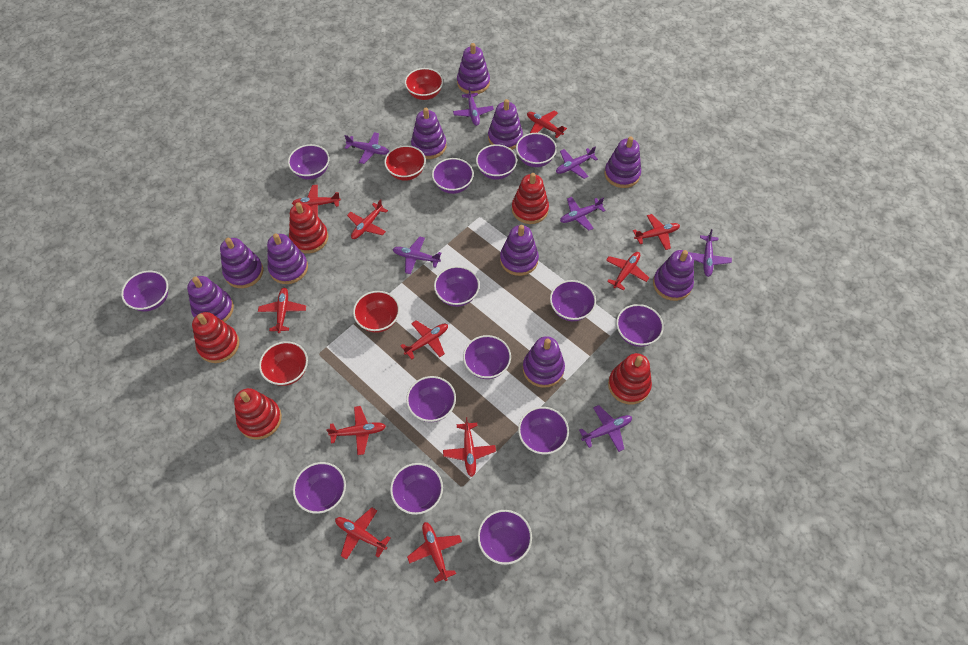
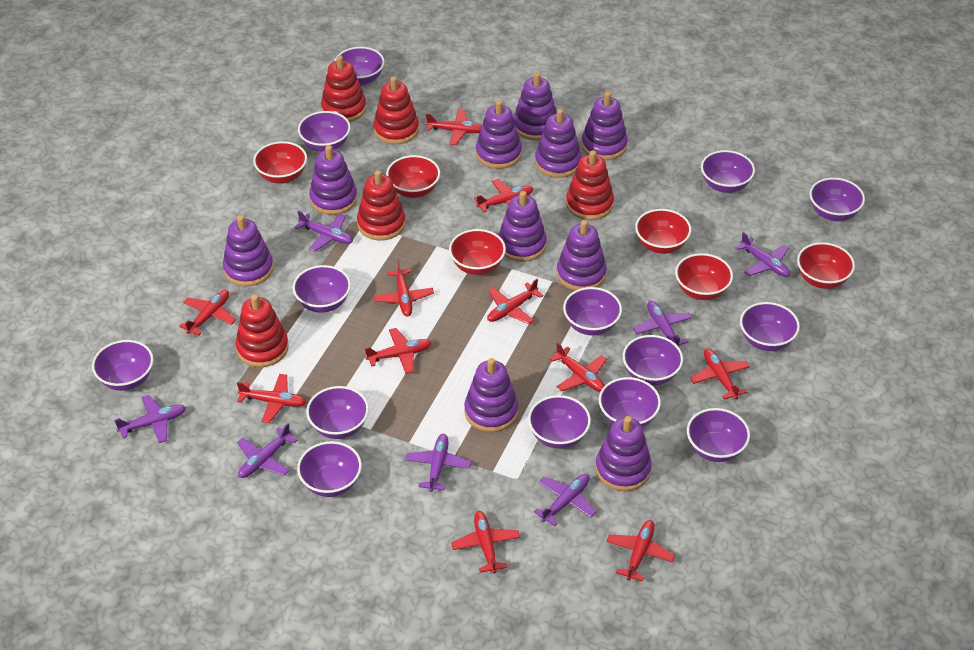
red bowl: [259,341,308,386] [353,291,400,333] [384,145,426,181] [405,68,443,100] = 4 -> [253,141,307,184] [386,155,440,198] [449,229,506,275] [635,209,691,254] [675,253,733,300] [797,242,855,289] = 6

